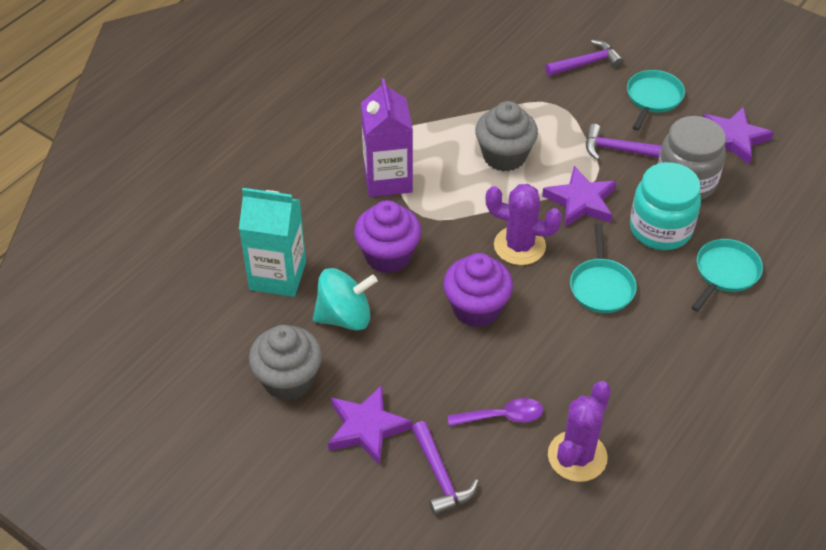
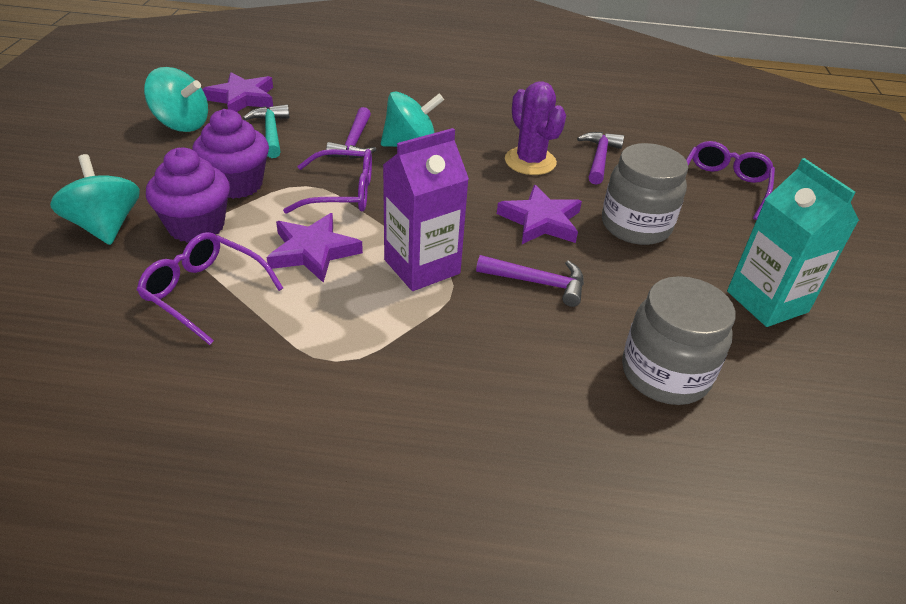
grey cupcake: [249,325,322,401] [475,101,538,171] = 2 -> none = 0
grey jar: [658,116,726,200] = 1 -> [602,143,688,245] [622,276,736,405] = 2
purple cactus: [485,184,562,265] [548,381,611,482] = 2 -> [505,81,566,175] = 1
purple glasses: none = 0 -> [137,232,283,345] [283,149,372,214] [686,141,775,220] = 3
purple spoon: [447,398,543,426] = 1 -> none = 0
turquoise hammer: none = 0 -> [243,104,290,158] = 1
turquoise jar: [630,162,701,250] = 1 -> none = 0
turquoise pan: [570,223,637,313] [627,70,685,131] [691,239,763,312] = 3 -> none = 0
turquoise spinning top: [313,268,378,331] = 1 -> [50,154,140,245] [144,67,208,132] [381,91,444,147] = 3

